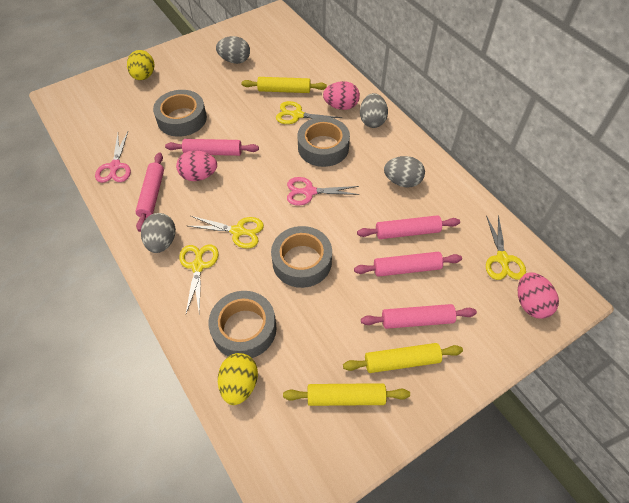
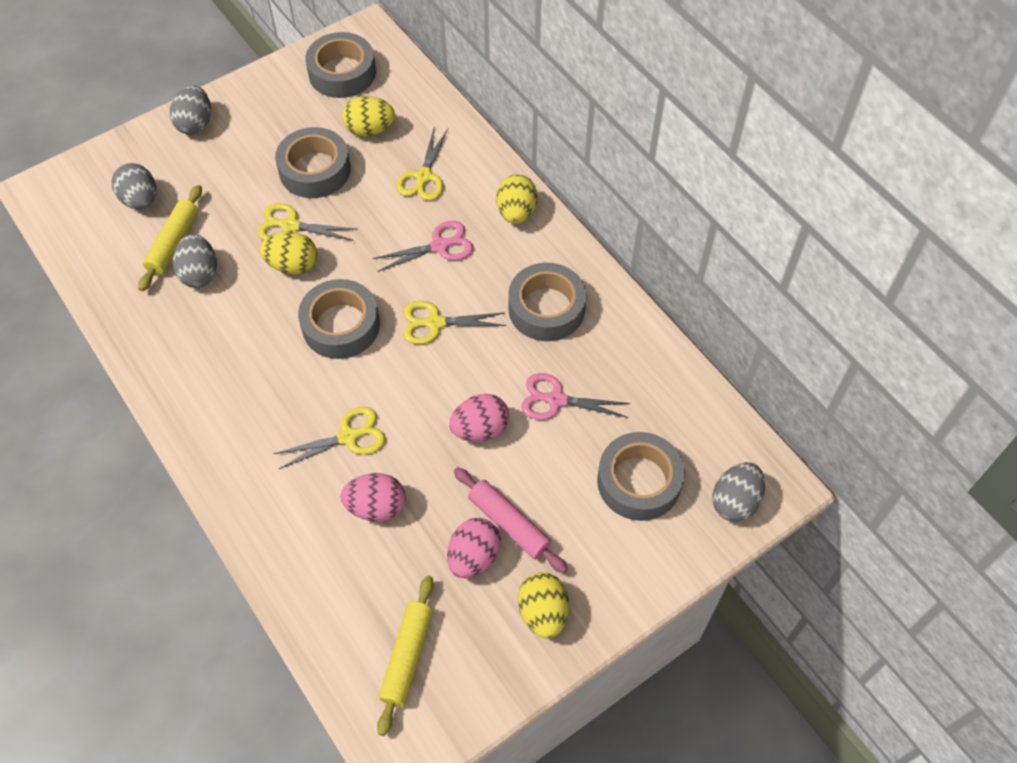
grey tape: [153,90,207,137] [209,291,277,358] [271,226,332,288] [297,117,350,167] = 4 -> [275,127,351,198] [298,279,380,359] [305,32,376,98] [508,263,586,341] [597,432,685,521] = 5
pink rolling pin: [135,152,164,232] [165,139,259,156] [354,252,462,277] [357,215,460,239] [361,304,477,329] = 5 -> [454,467,568,573] = 1
yellow egg: [127,50,154,80] [218,353,258,405] = 2 -> [260,231,317,274] [342,96,395,137] [496,175,537,224] [518,572,569,639] = 4
yellow rolling pin: [241,77,327,93] [283,383,410,406] [343,343,463,373] = 3 -> [138,185,202,291] [377,576,434,736] = 2

